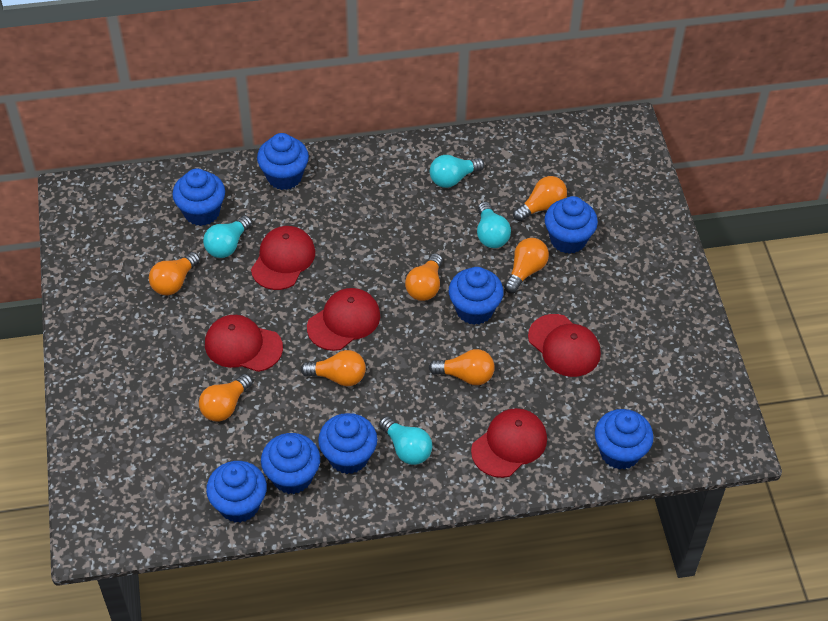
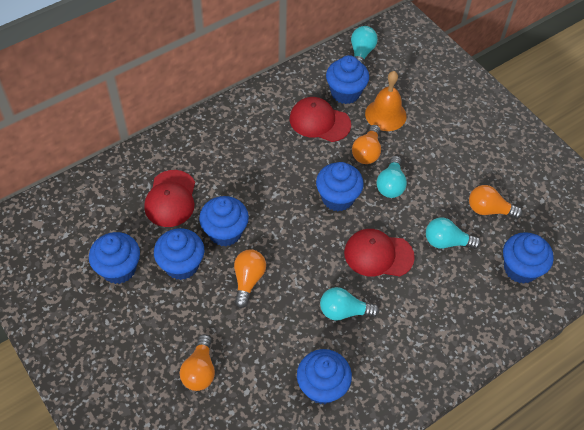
blue cupcake: [172,168,225,226] [206,461,267,523] [257,133,309,190] [261,433,320,494] [318,413,377,474] [449,267,504,325] [545,196,598,254] [595,409,653,470] = 8 -> [89,232,140,284] [154,228,204,280] [199,196,249,246] [297,349,352,404] [316,162,364,211] [326,55,369,104] [503,232,554,284] = 7
orange bell: none = 0 -> [365,71,407,131] = 1
orange light bulb: [149,252,200,295] [199,374,253,422] [301,350,366,386] [405,253,443,301] [429,349,495,385] [504,238,549,293] [513,176,567,221] = 7 -> [180,334,215,391] [234,249,266,308] [352,125,381,164] [469,185,523,219] = 4
red cap: [205,315,283,372] [251,226,315,290] [307,288,380,351] [471,408,547,478] [528,314,601,377] = 5 -> [144,170,195,227] [290,97,351,142] [344,229,415,276] = 3

